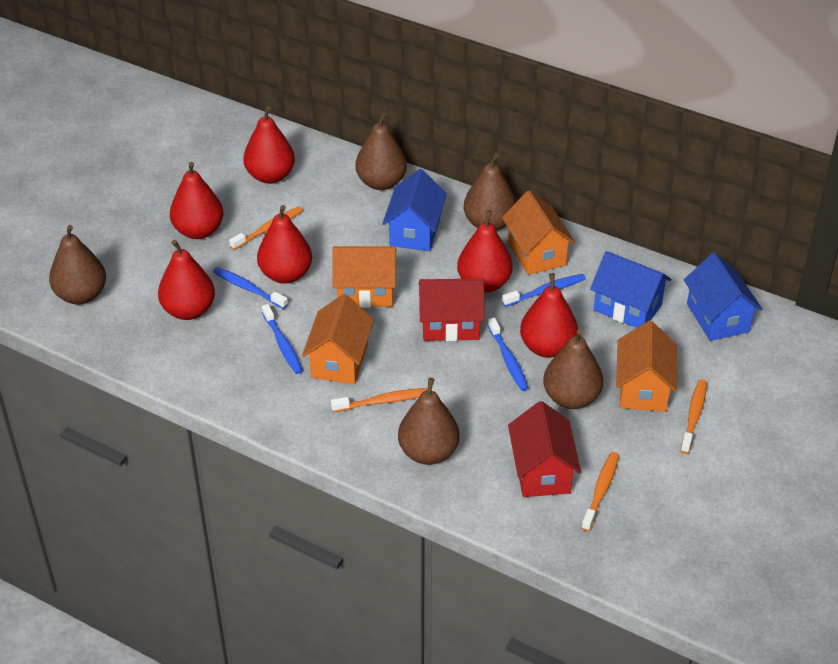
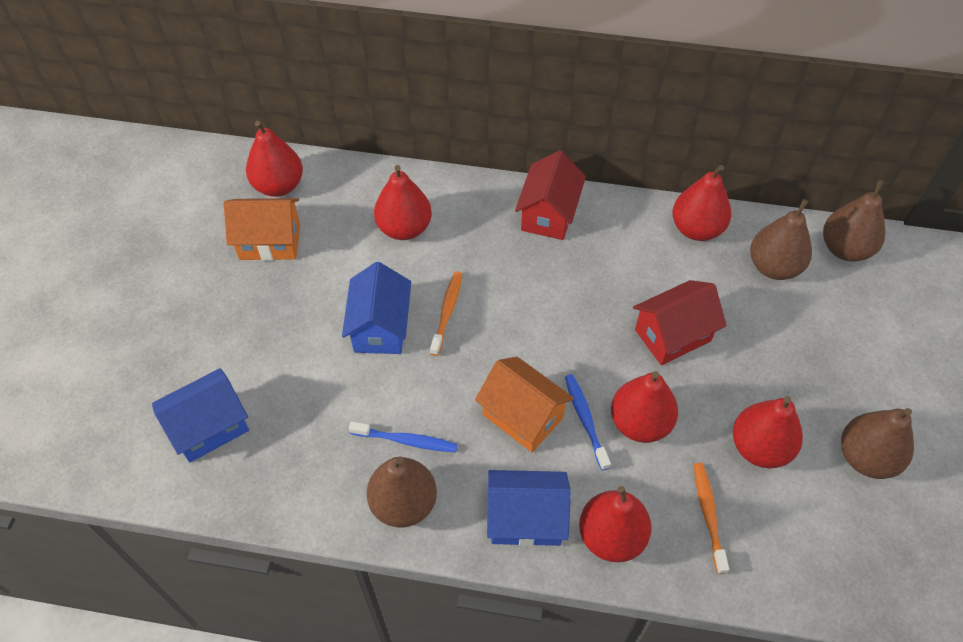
blue toothbrush: [213,267,288,309] [262,304,303,374] [488,317,528,391] [502,274,586,307] = 4 -> [349,421,458,453] [565,374,611,471] = 2
brown pear: [49,225,106,305] [355,112,407,190] [398,378,459,465] [464,153,516,231] [543,329,603,409] = 5 -> [367,456,437,527] [750,199,812,280] [823,180,885,261] [841,408,914,479] = 4
orange house: [302,294,374,384] [332,246,396,308] [502,190,575,275] [616,321,677,412] = 4 -> [224,198,300,261] [475,357,574,452] = 2
orange toothbrush: [229,207,303,250] [331,388,428,412] [581,452,619,531] [681,380,707,454] = 4 -> [430,271,462,356] [694,463,729,574] = 2

